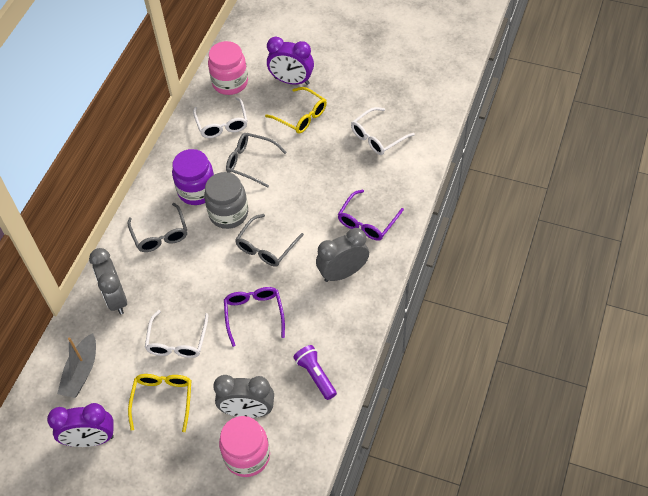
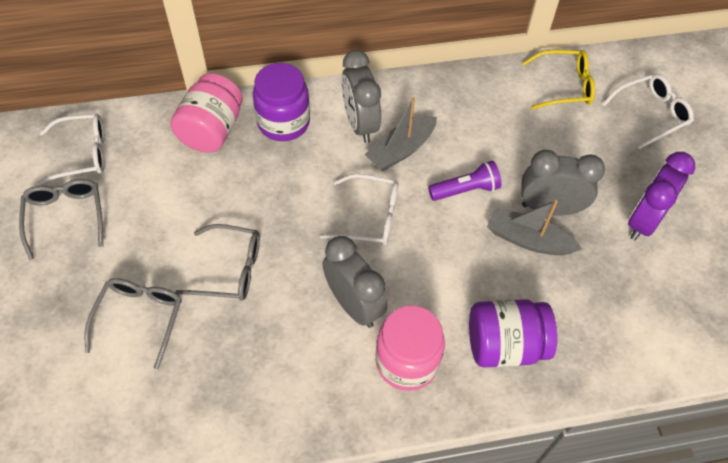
grey boat: [57,333,96,398] = 1 -> [365,97,437,171] [487,200,582,255] = 2
grey jar: [204,172,248,229] = 1 -> none = 0
purple clock: [47,403,114,447] [267,37,314,85] = 2 -> [628,152,695,240] = 1
purple glasses: [224,287,285,347] [338,189,404,241] = 2 -> none = 0
purple jar: [172,149,214,205] = 1 -> [253,63,310,141] [469,299,557,368] = 2
yellow glasses: [128,374,191,432] [265,87,327,134] = 2 -> [522,50,595,110] = 1

